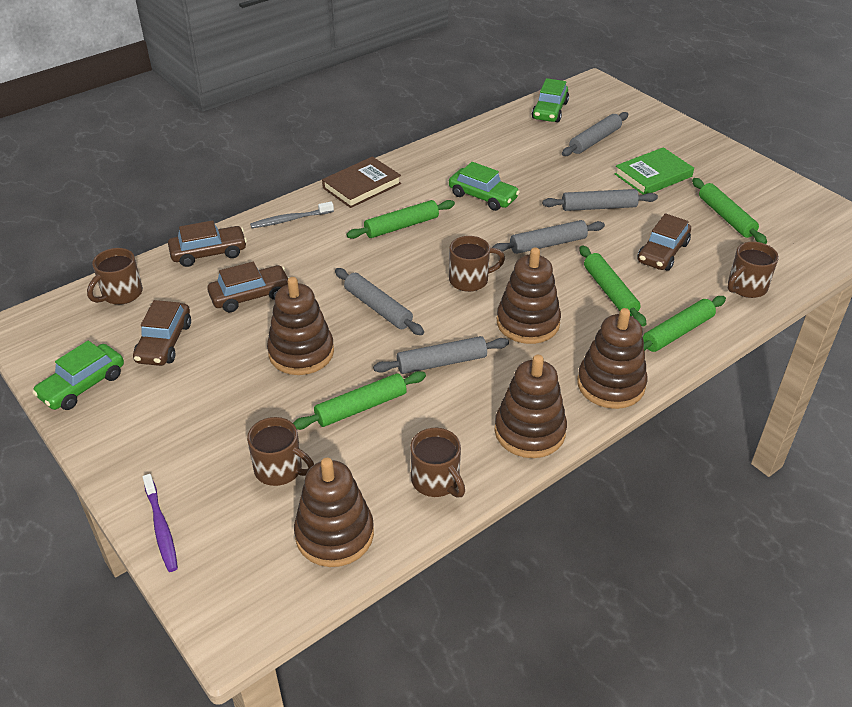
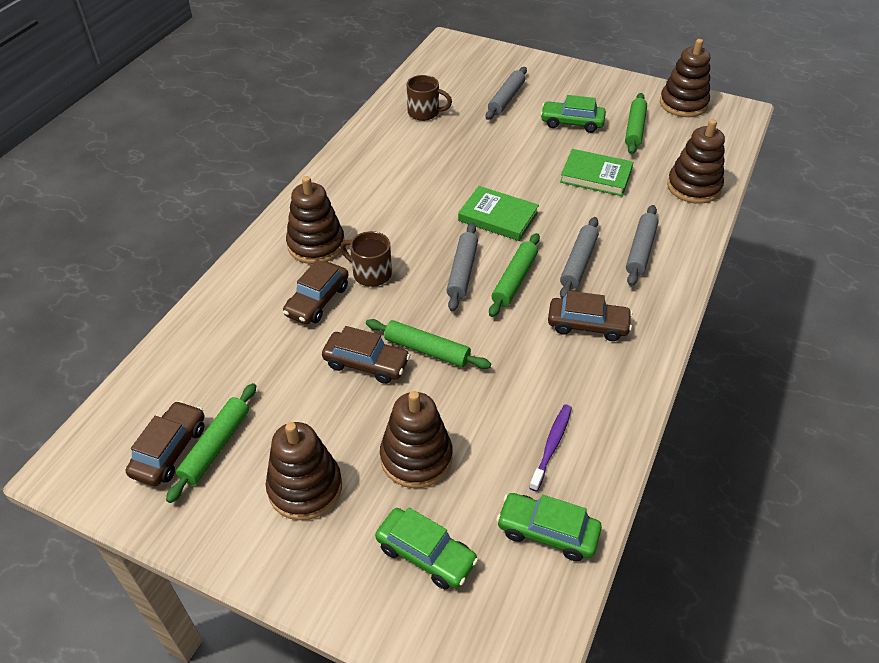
brown book: [322,156,401,208] = 1 -> none = 0
brown mug: [87,248,143,305] [247,417,314,486] [410,428,465,498] [449,236,505,292] [728,242,779,298] = 5 -> [340,231,392,287] [407,75,452,121] = 2
green book: [615,147,694,195] = 1 -> [458,186,539,241] [560,149,633,196] = 2
green rolling pin: [293,371,426,430] [346,200,455,239] [580,245,646,327] [643,296,726,352] [692,178,767,244] = 5 -> [166,383,256,503] [366,319,491,369] [489,233,540,317] [625,93,647,154] = 4
grey rolling pin: [335,268,424,335] [373,336,509,374] [492,220,605,254] [542,189,658,211] [562,112,628,156] = 5 -> [446,223,478,311] [485,67,527,120] [560,217,599,299] [626,205,659,286] = 4
grey toothbrush: [250,201,334,228] = 1 -> none = 0

